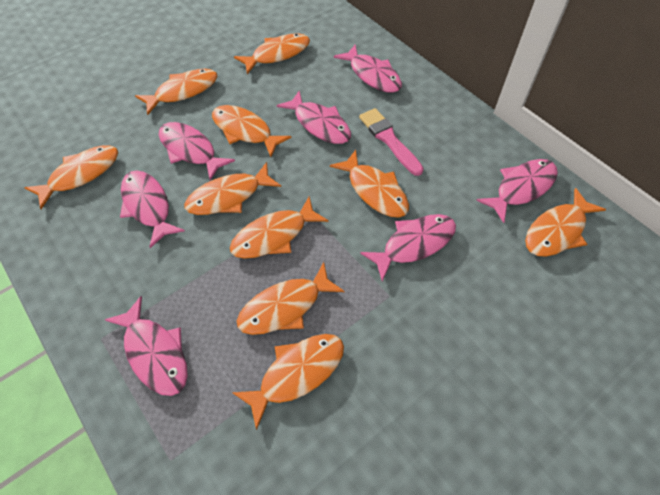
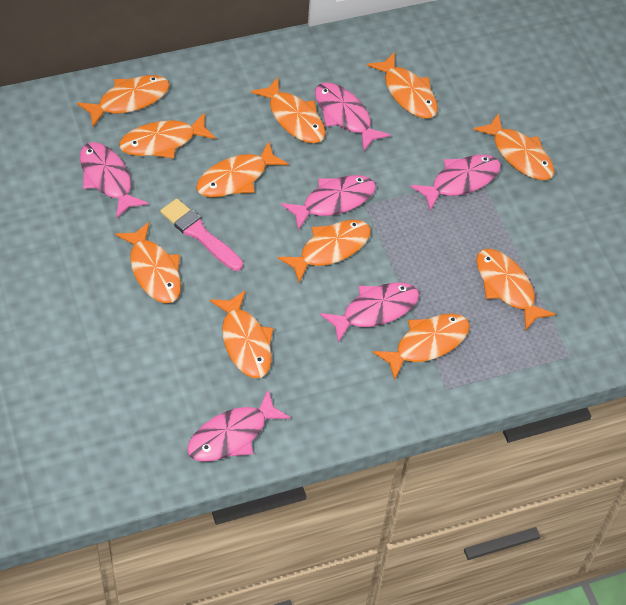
orange fish: [24,145,118,209] [135,69,217,115] [184,162,281,215] [212,105,292,157] [230,197,328,259] [232,334,344,430] [234,33,310,74] [237,262,344,335] [330,150,409,217] [525,188,606,257] = 10 -> [77,75,170,127] [115,222,181,303] [119,113,216,159] [196,141,288,197] [210,290,273,378] [251,77,325,143] [278,220,371,283] [367,52,438,119] [373,314,470,381] [473,113,554,180] [476,249,556,331] = 11
pink fish: [105,296,188,396] [120,170,185,248] [159,122,235,180] [277,90,351,144] [334,45,402,93] [360,214,456,281] [476,159,558,223] = 7 -> [80,142,149,218] [187,390,291,462] [281,175,376,230] [315,82,391,151] [320,283,419,343] [410,155,501,211] = 6

